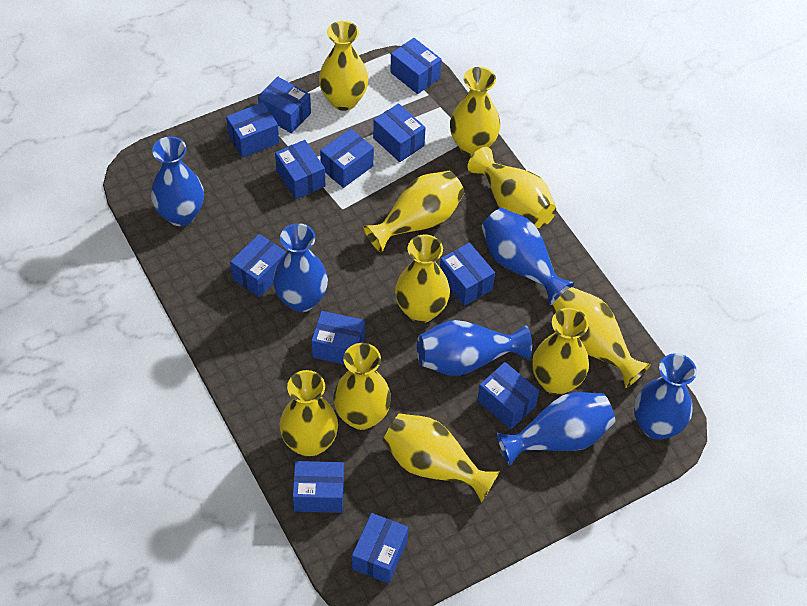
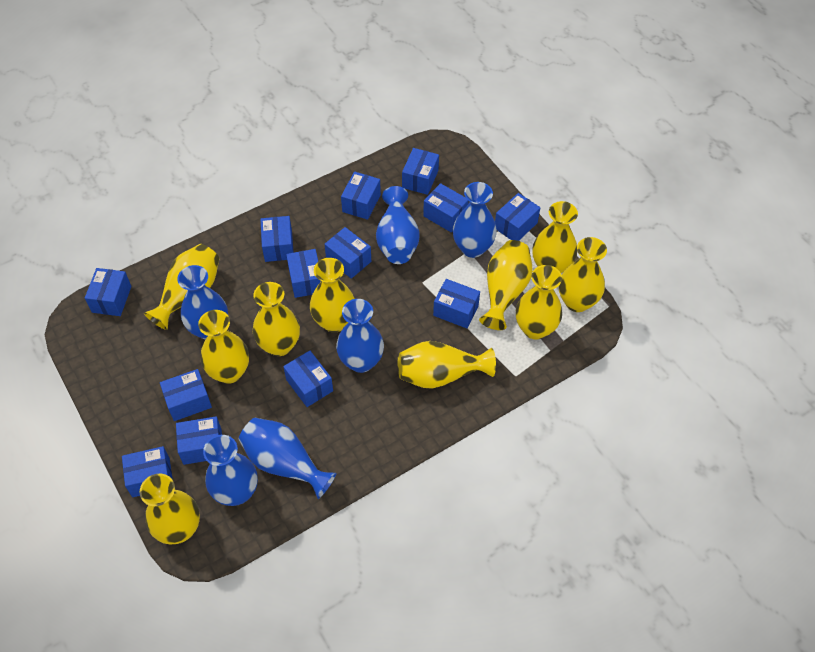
blue box: [226,102,279,158] [230,234,286,297] [258,77,311,133] [275,140,326,199] [293,461,344,513] [311,311,365,365] [320,129,374,188] [352,513,408,584] [373,103,426,162] [390,38,442,94] [440,243,495,306] [477,362,539,429] = 12 -> [85,268,131,316] [122,446,173,497] [160,369,212,421] [176,416,222,465] [260,216,294,262] [283,351,333,407] [286,249,321,298] [324,227,371,279] [341,171,381,220] [402,148,439,195] [423,183,469,232] [433,279,480,328] [495,193,540,241] = 13

